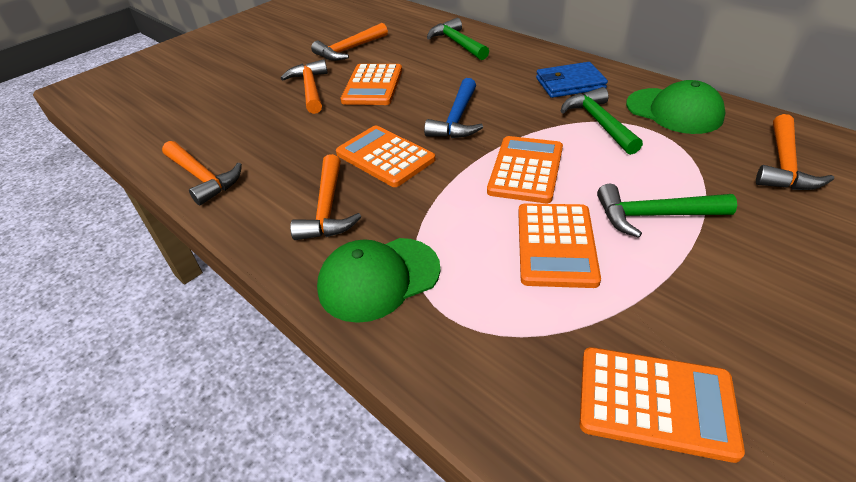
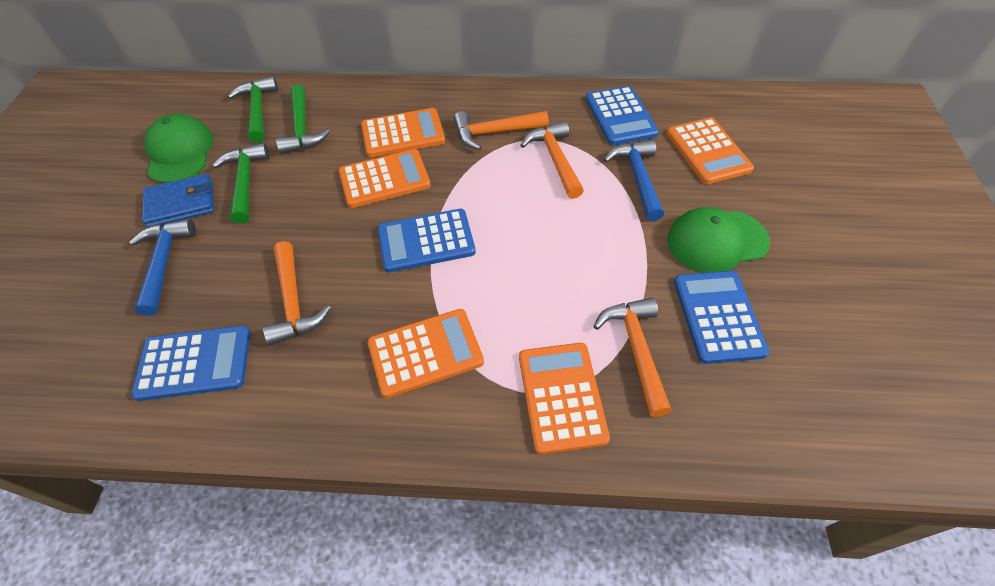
blue calculator: none = 0 -> [131,325,251,401] [378,209,476,273] [585,86,659,145] [674,271,769,364] = 4
blue hammer: [424,78,483,138] = 1 -> [129,219,196,316] [604,140,664,221] = 2
orange hammer: [162,141,242,206] [281,59,328,114] [290,154,361,240] [311,23,388,61] [756,114,834,190] = 5 -> [263,241,331,345] [454,111,549,150] [520,121,584,199] [593,297,672,417] = 4

